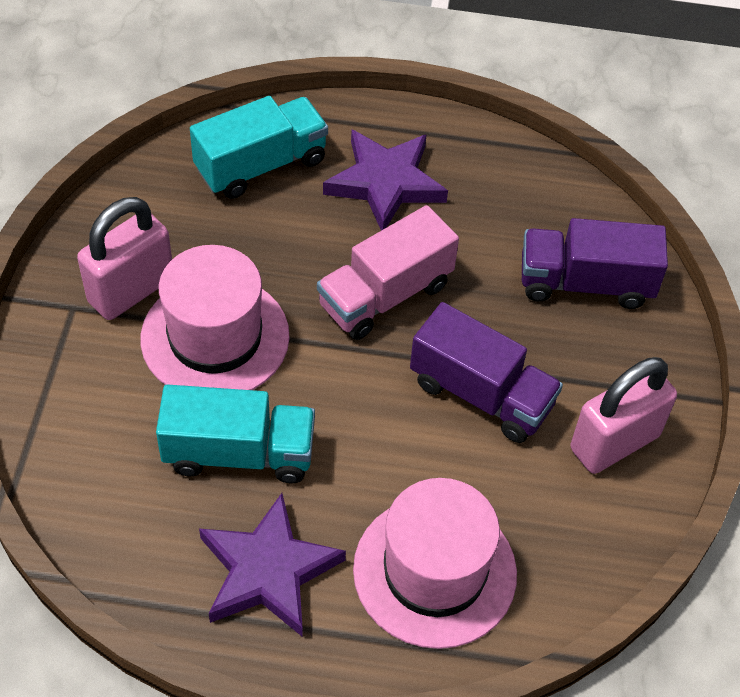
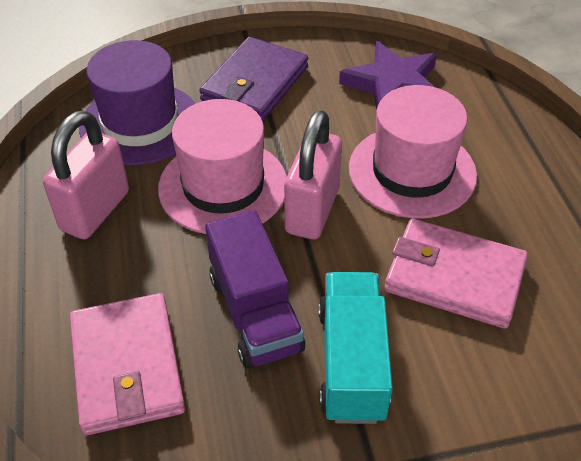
pink truck: [317,205,459,340] = 1 -> none = 0
pink wallet: none = 0 -> [70,293,185,435] [385,218,528,329] = 2
purple hat: none = 0 -> [79,40,196,165] = 1
purple star: [199,493,346,637] [323,130,448,231] = 2 -> [339,41,437,109] = 1
purple truck: [410,302,563,443] [522,218,668,309] = 2 -> [205,210,305,369] = 1
purple wallet: none = 0 -> [199,37,308,121] = 1
turquoise truck: [156,384,315,483] [190,96,328,199] = 2 -> [318,272,393,424] = 1

